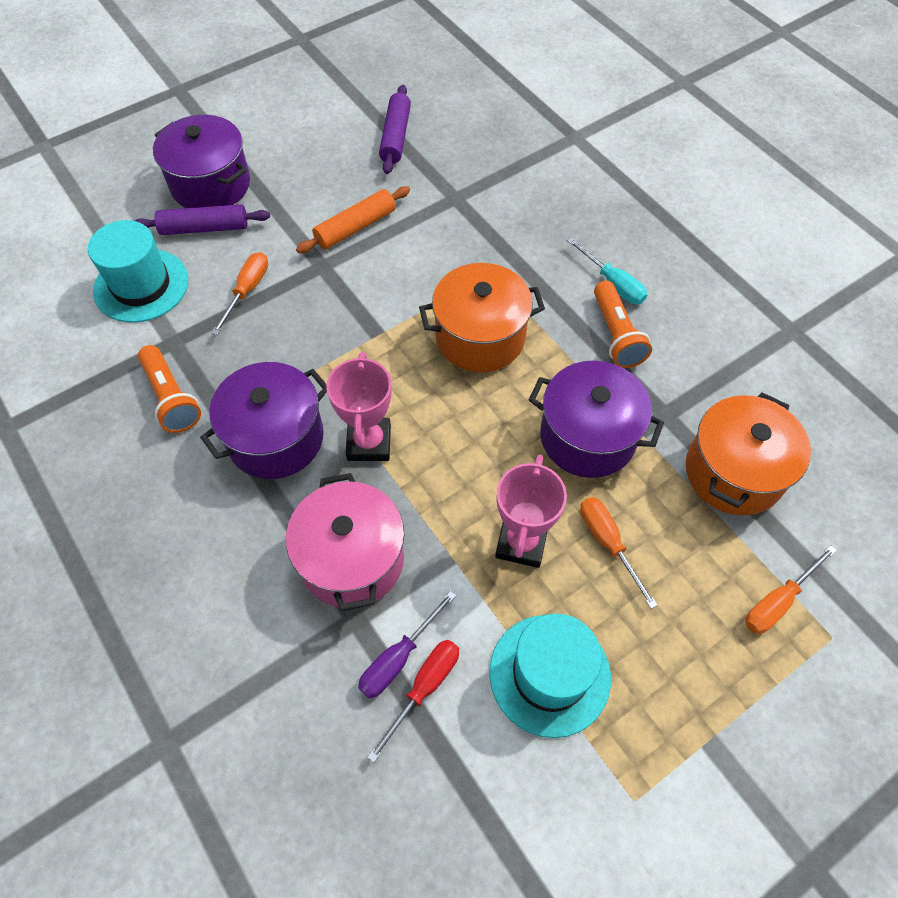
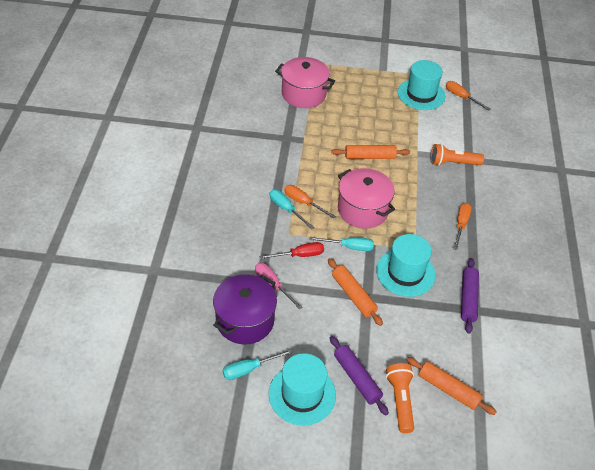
orange pot: [419,263,545,372] [686,392,811,515] = 2 -> none = 0
orange rolling pin: [296,186,410,253] = 1 -> [328,258,383,326] [332,145,410,159] [406,357,496,415] = 3
pink pot: [286,473,404,611] = 1 -> [275,57,335,108] [338,168,395,229] = 2
pink screwdriver: none = 0 -> [255,263,303,310] = 1
pink trophy: [326,352,392,461] [495,455,567,568] = 2 -> none = 0
purple pot: [153,115,250,208] [200,362,327,479] [529,361,664,478] = 3 -> [213,274,277,344] = 1
purple screwdriver: [358,591,456,698] = 1 -> none = 0
turquoise hat: [88,220,188,323] [489,614,611,738] = 2 -> [269,353,336,425] [376,234,435,297] [398,60,445,110] = 3
turquoise screwdriver: [567,237,647,304] = 1 -> [223,349,293,380] [270,189,314,229] [309,237,374,251] = 3

